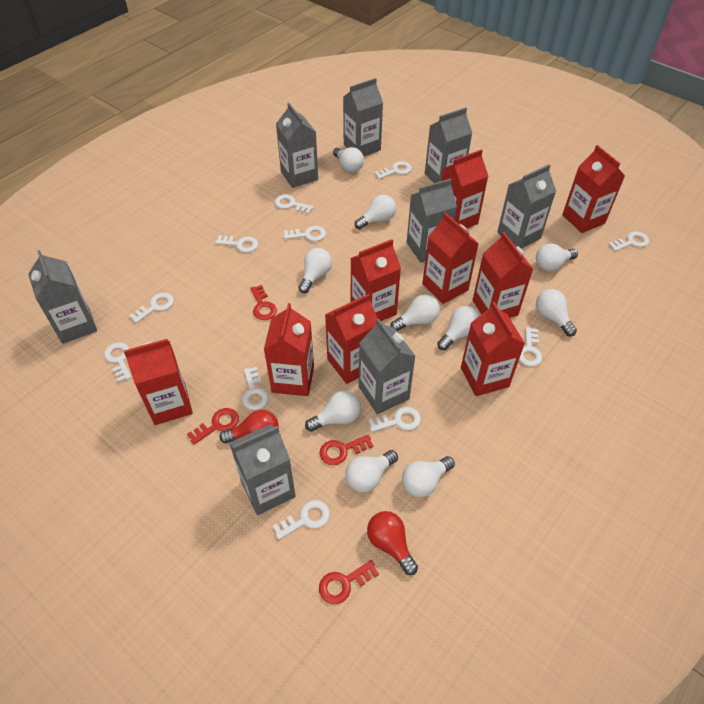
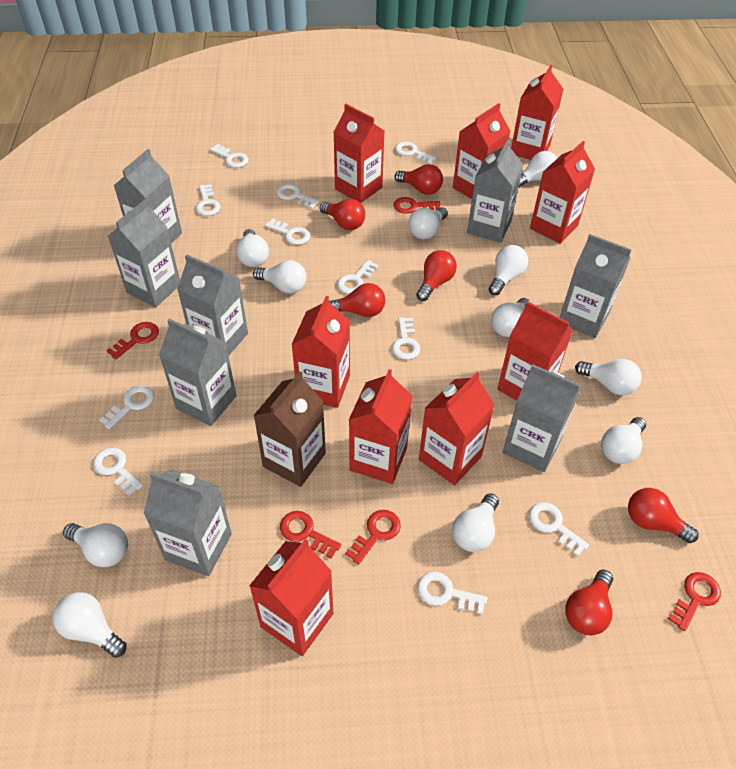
brown carton: none = 0 -> [253,371,326,487] = 1
red key: [187,408,239,445] [250,285,277,320] [319,560,379,604] [320,434,374,465] = 4 -> [106,322,159,360] [280,511,341,559] [345,510,401,565] [393,197,441,214] [668,572,721,631] = 5
red light bulb: [219,410,279,443] [367,511,418,575] = 2 -> [320,199,365,230] [329,283,385,317] [395,164,443,195] [416,250,457,301] [565,569,613,635] [628,488,699,543] = 6
white light bulb: [298,248,332,293] [305,391,361,432] [333,147,364,173] [345,450,398,493] [355,195,396,229] [390,294,440,331] [402,456,455,498] [437,306,480,350] [536,243,578,272] [536,289,577,336] = 10 -> [53,592,126,658] [63,523,128,567] [236,229,269,267] [253,260,306,294] [408,207,448,239] [452,493,499,552] [489,245,528,295] [491,298,530,337] [518,151,557,188] [575,359,642,395] [601,417,646,464] = 11

